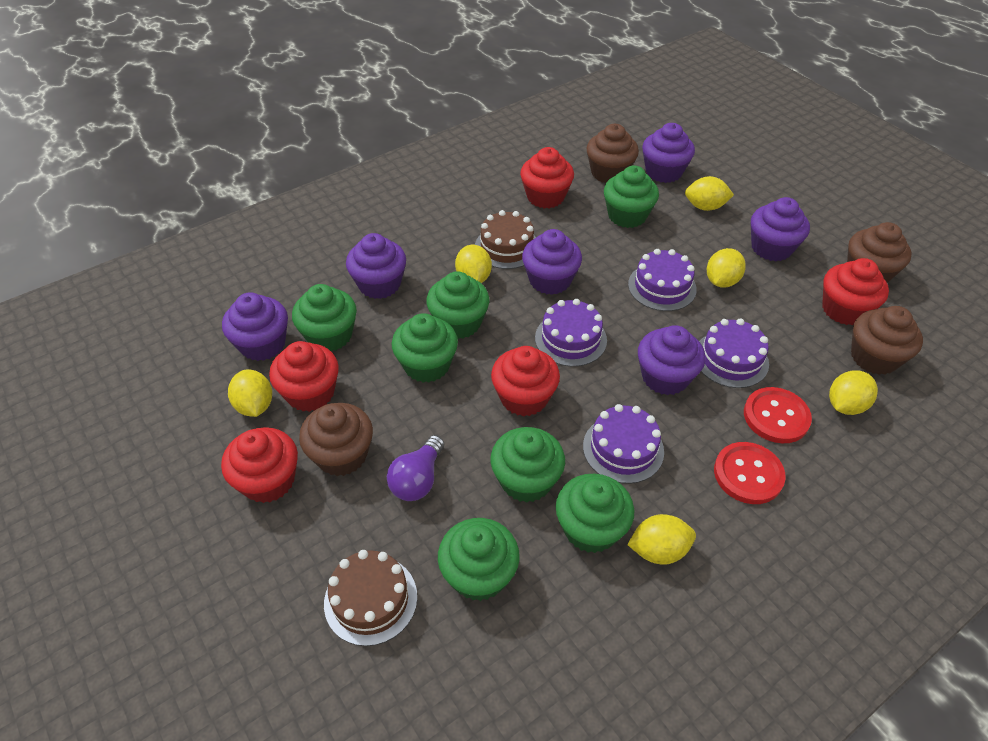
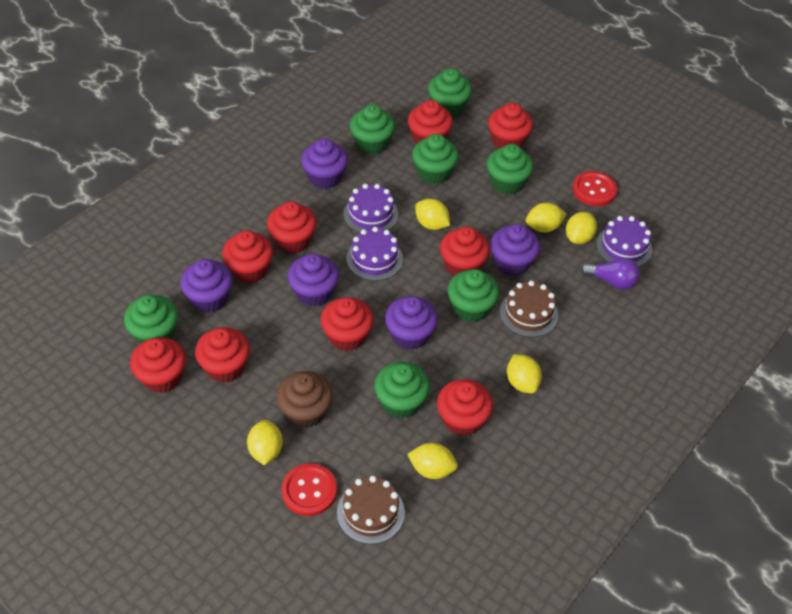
brown cupcake: [299,403,373,476] [587,124,639,183] [847,222,912,283] [851,306,923,375] = 4 -> [277,371,333,428] = 1
purple cake: [535,299,607,367] [583,404,664,484] [628,249,697,311] [699,318,769,388] = 4 -> [344,184,398,233] [346,227,403,281] [596,216,652,267] = 3
purple cupcake: [222,293,288,361] [346,233,406,299] [522,229,582,295] [638,325,705,395] [642,123,695,183] [751,197,810,261] = 6 -> [180,259,233,313] [288,253,339,306] [301,138,348,189] [385,296,438,350] [490,224,540,276] = 5
red cupcake: [221,427,298,503] [269,341,339,412] [491,346,560,417] [520,147,574,209] [822,258,889,325] = 5 -> [130,337,186,393] [195,327,250,383] [222,231,273,283] [267,201,317,254] [321,297,374,351] [408,100,453,144] [437,379,493,436] [440,227,490,276] [488,103,533,149] = 9

